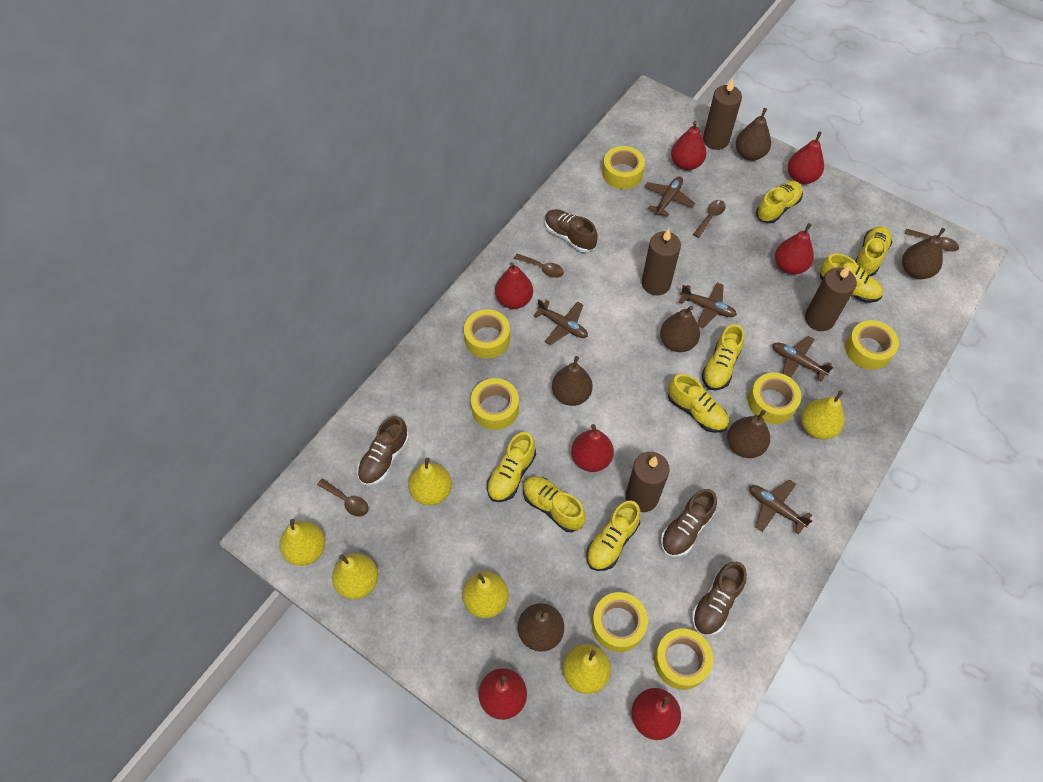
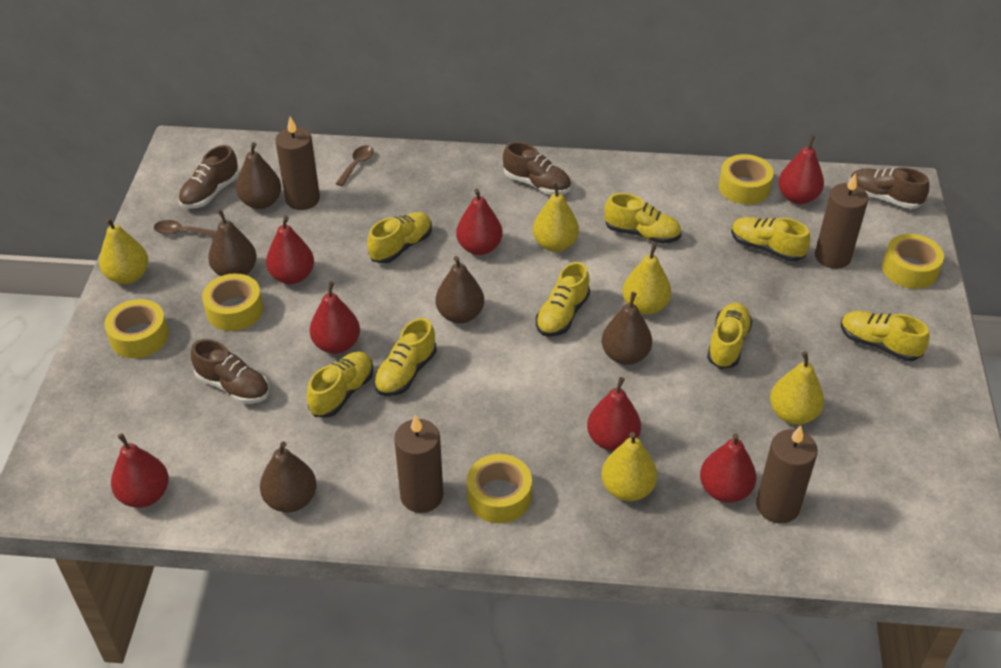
brown pear: [518,603,564,652] [552,356,593,406] [660,306,700,352] [727,410,770,458] [736,108,771,161] [902,228,946,279] = 6 -> [208,209,257,276] [236,142,282,209] [260,442,317,513] [435,256,484,324] [602,292,652,365] = 5
brown plane: [533,299,588,345] [644,176,695,217] [679,283,737,328] [749,480,812,535] [773,336,833,382] = 5 -> none = 0
brown spoon: [317,478,369,517] [514,253,564,278] [693,200,726,238] [905,229,959,252] = 4 -> [154,220,217,237] [336,145,374,186] = 2
yellow pear: [280,519,325,566] [332,553,378,599] [408,457,452,506] [463,572,509,618] [563,644,611,694] [801,390,845,440] = 6 -> [99,217,148,284] [533,182,579,252] [601,432,657,501] [622,243,671,315] [770,351,824,425] = 5
yellow tape: [464,309,510,359] [471,378,519,430] [592,592,648,652] [602,146,645,189] [654,629,713,690] [748,372,801,424] [845,320,899,370] = 7 -> [104,299,169,358] [202,273,263,331] [467,454,532,523] [719,154,774,204] [882,234,944,289] = 5

